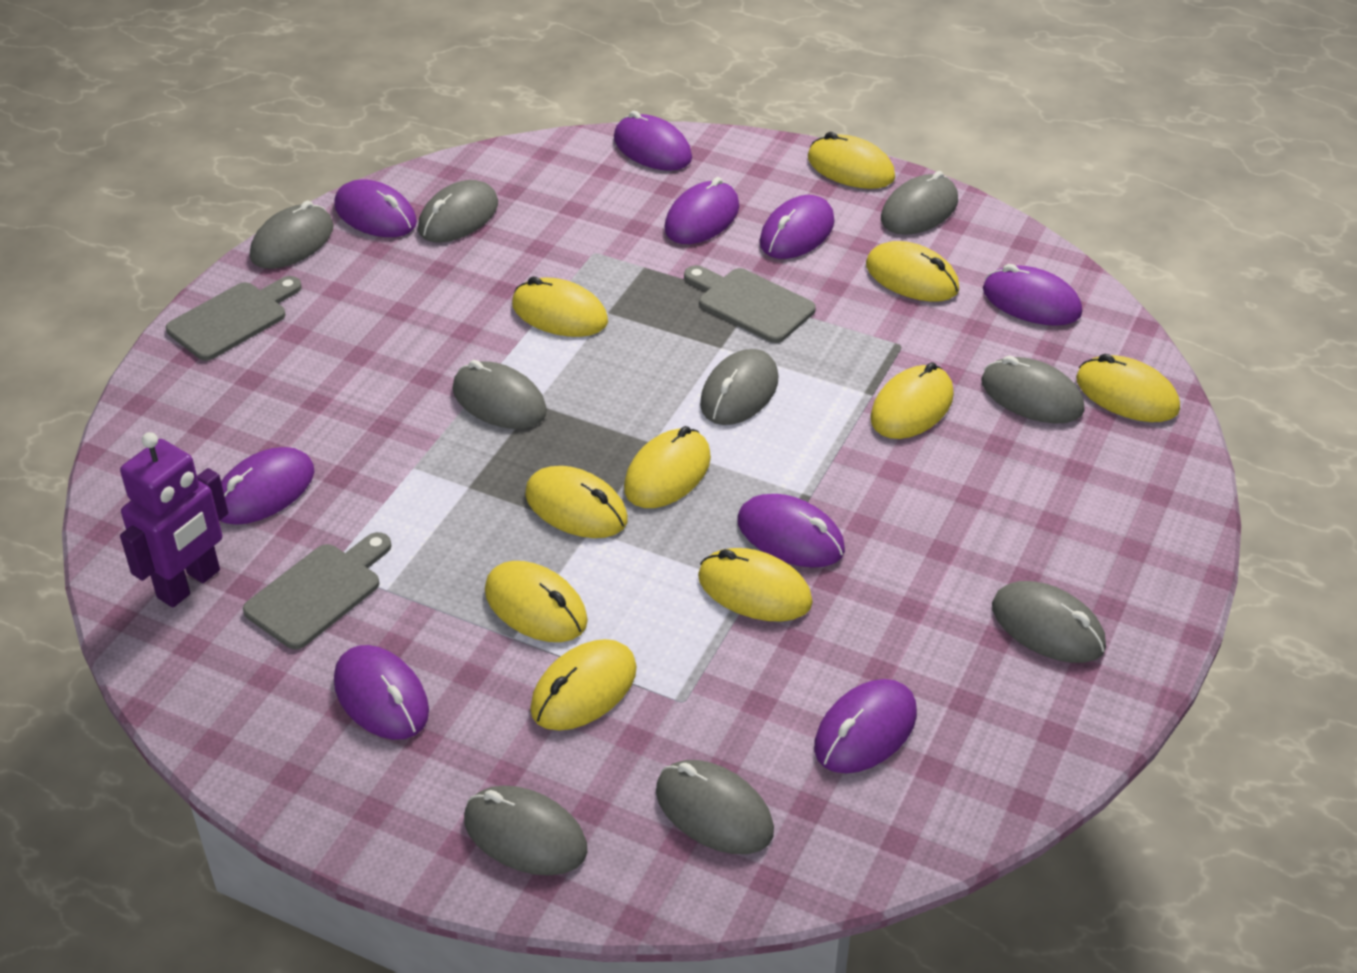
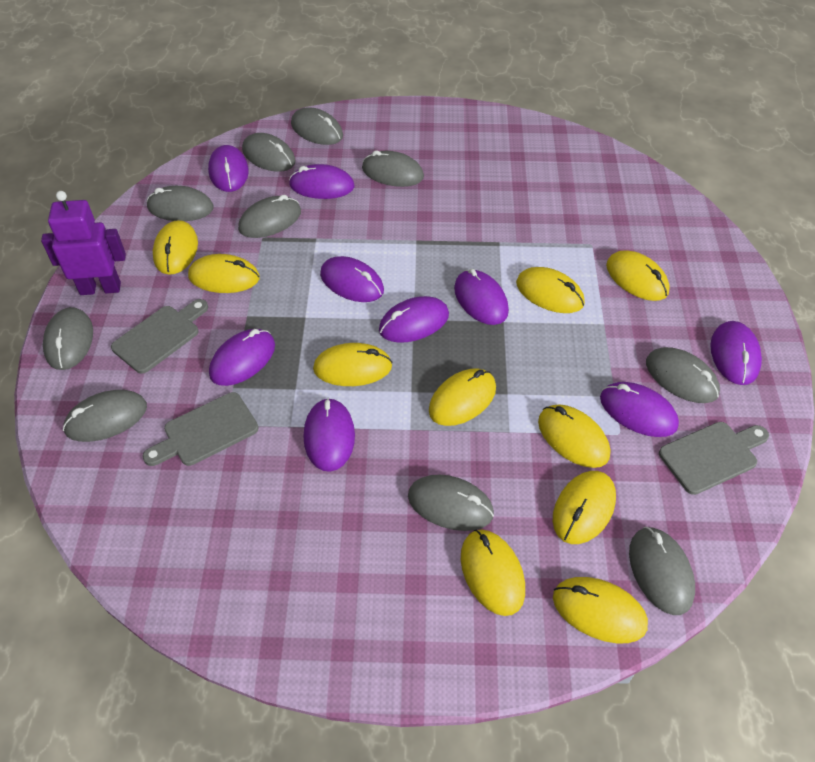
grey mouse: [250,200,334,269] [418,180,498,242] [452,360,547,429] [464,785,587,876] [656,760,774,854] [700,349,778,425] [881,171,958,235] [981,356,1085,423] [992,581,1106,663] = 9 -> [43,307,93,370] [63,390,147,442] [147,186,214,221] [238,195,301,238] [242,133,296,172] [291,107,343,145] [362,150,424,187] [408,475,494,531] [629,527,695,615] [646,347,720,403] = 10

